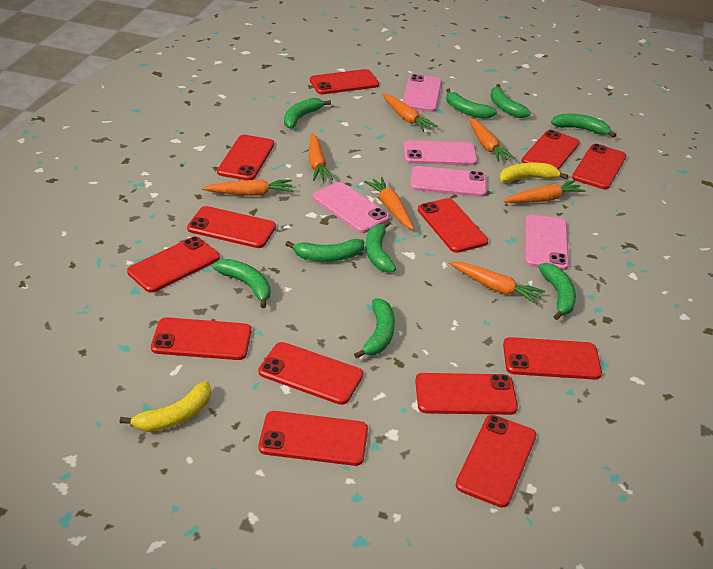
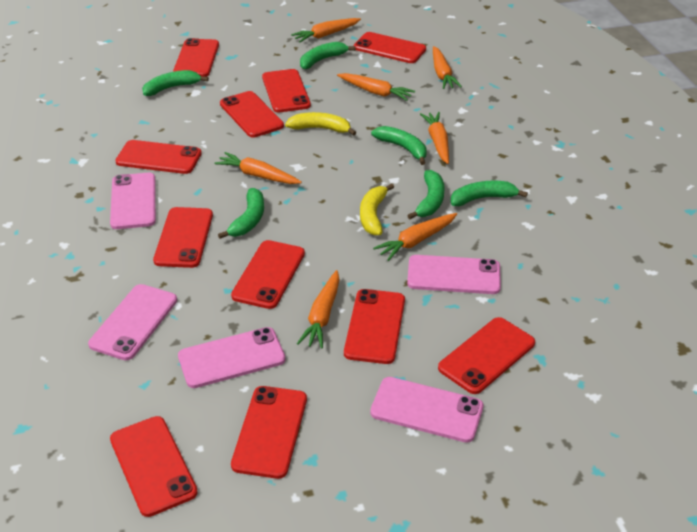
green banana: [213,259,270,308] [284,98,331,129] [285,239,365,261] [354,299,395,359] [366,220,396,273] [446,88,497,119] [490,84,531,118] [538,263,576,320] [551,114,616,138] = 9 -> [142,70,209,96] [218,188,264,239] [300,42,356,69] [371,126,427,165] [407,170,445,219] [451,180,528,206] = 6
red phone: [127,236,220,293] [151,317,251,360] [187,206,276,248] [217,135,274,181] [259,342,363,405] [259,411,368,466] [310,69,379,94] [415,373,518,415] [418,198,488,253] [456,415,537,508] [503,337,602,380] [522,130,580,170] [572,144,626,189] = 13 -> [110,416,198,517] [115,140,202,174] [153,207,213,268] [173,38,219,77] [220,91,284,138] [231,240,305,309] [231,386,307,479] [262,69,311,112] [344,289,405,364] [354,32,426,63] [438,317,535,394] = 11

